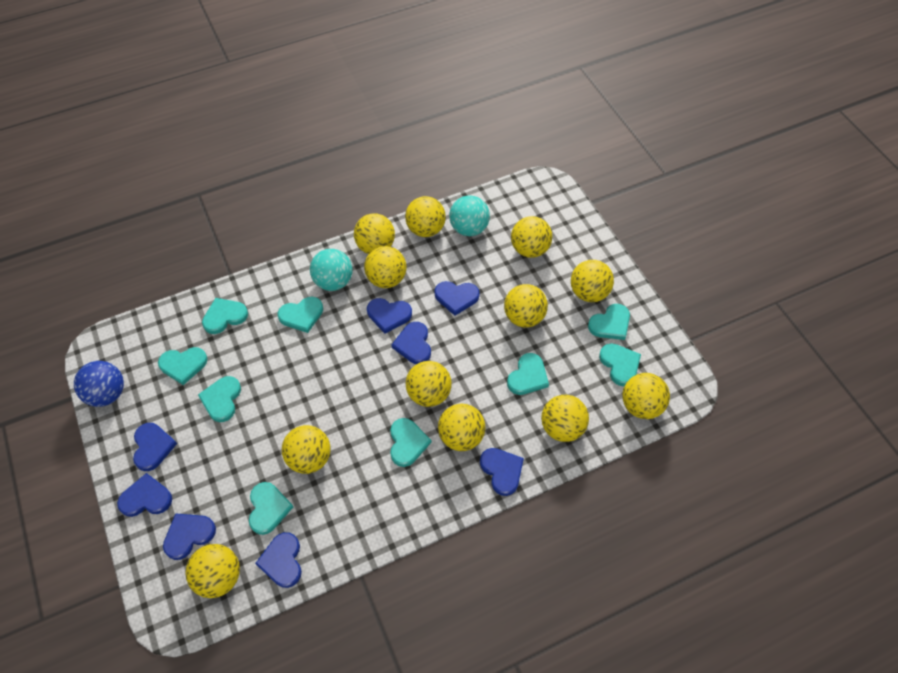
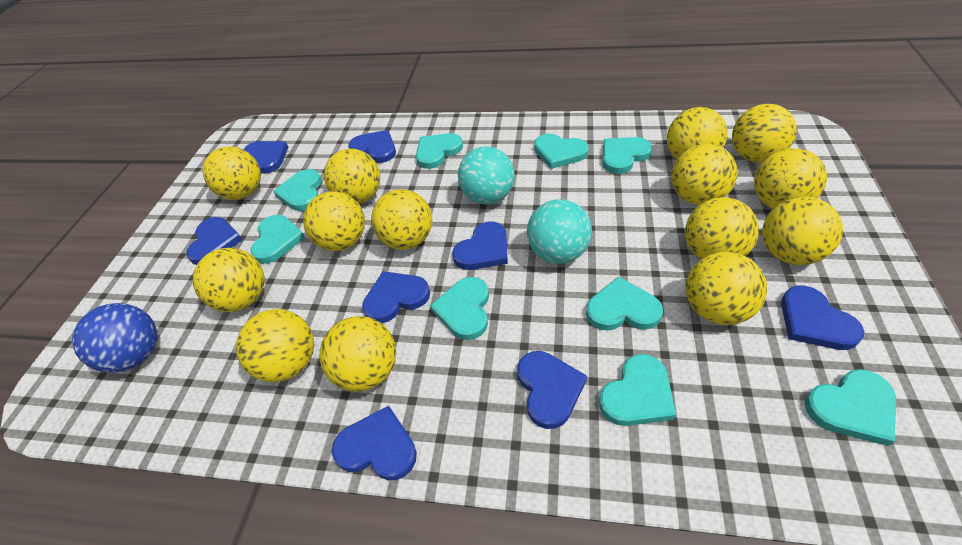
yellow ball: [185,544,240,598] [282,425,331,474] [354,213,395,254] [364,246,406,288] [405,196,446,237] [406,361,452,407] [438,404,485,451] [504,284,548,328] [511,216,552,258] [541,395,589,442] [571,260,614,302] [622,373,670,419] = 12 -> [193,248,265,312] [203,146,261,200] [236,309,314,382] [303,191,365,251] [320,316,396,392] [324,149,380,204] [371,189,432,250] [667,107,727,159] [672,144,737,205] [685,197,759,259] [686,252,767,325] [732,104,797,163] [754,148,827,209] [762,197,843,265] = 14

